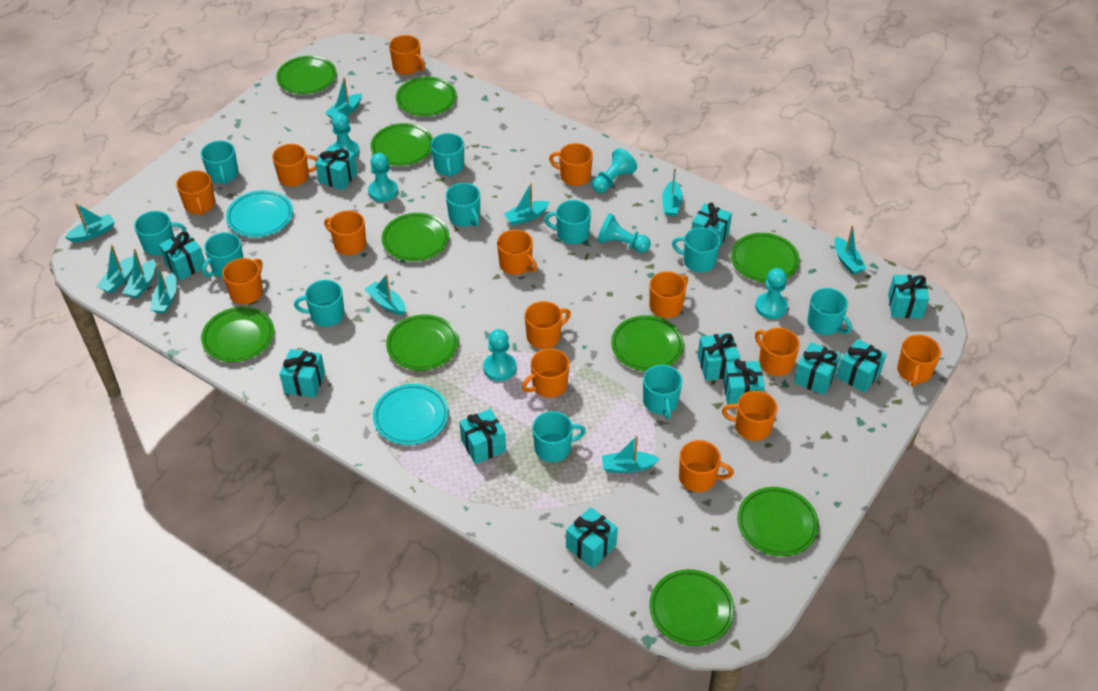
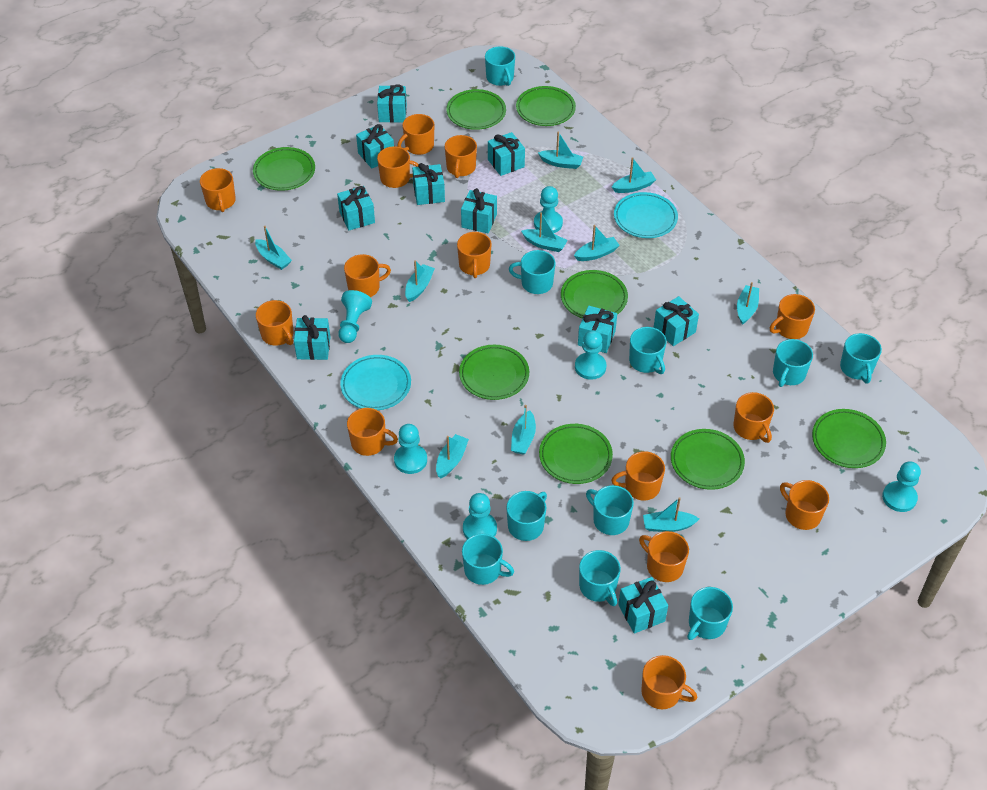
green plate: [201,307,274,362] [276,56,337,94] [371,123,433,166] [382,213,449,261] [386,315,459,370] [396,77,457,116] [611,315,684,371] [649,569,735,646] [731,233,800,283] [737,487,819,556] = 10 -> [253,147,315,191] [446,89,506,130] [459,345,529,400] [516,86,576,126] [539,424,613,484] [561,270,628,319] [671,429,745,490] [812,409,886,468] = 8
turquoise gift: [159,231,205,281] [280,349,325,398] [315,146,358,190] [459,409,506,464] [566,507,618,568] [692,202,732,248] [698,333,740,381] [723,359,765,405] [794,342,841,395] [836,339,886,393] [888,275,929,318] = 11 -> [294,315,330,360] [337,186,375,230] [356,124,394,168] [377,84,407,123] [412,163,445,205] [461,188,497,233] [488,132,525,176] [578,306,617,353] [618,577,668,634] [654,296,699,346] = 10
turquoise mug: [134,211,186,256] [201,141,238,185] [202,232,244,278] [294,280,345,327] [431,133,464,177] [446,183,480,227] [532,411,586,462] [544,200,591,244] [643,365,683,419] [672,227,721,272] [807,288,852,335] = 11 -> [462,534,514,585] [485,46,515,86] [506,491,547,541] [509,250,556,294] [579,550,621,606] [586,485,634,535] [629,327,667,374] [687,587,733,640] [773,339,813,387] [840,333,882,383] = 10

